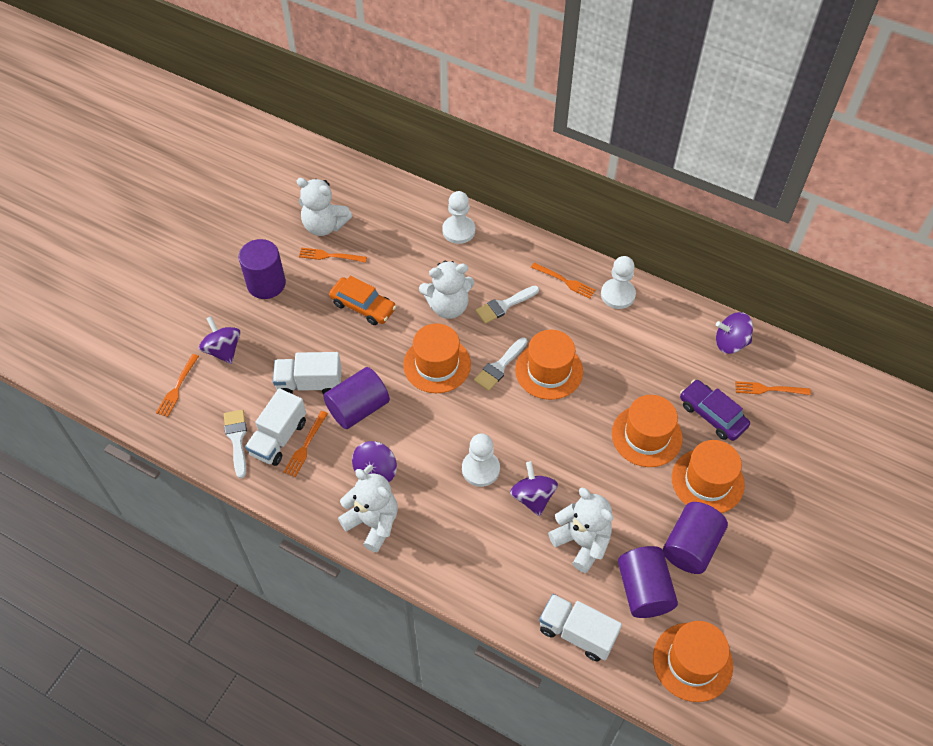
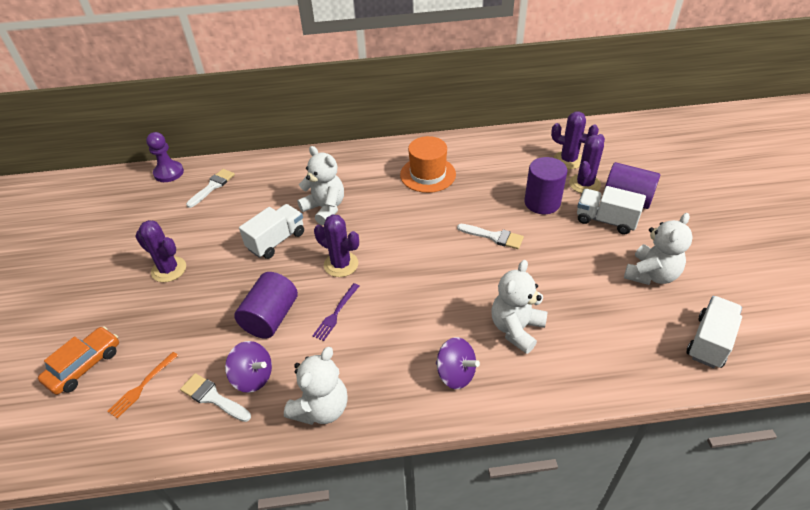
orange fork: [156,354,199,417] [284,411,328,477] [299,247,367,263] [531,263,596,299] [735,381,811,395] = 5 -> [108,352,178,419] = 1
orange hat: [403,323,471,393] [515,330,583,400] [612,395,683,467] [653,621,733,702] [672,440,745,513] = 5 -> [400,136,456,193] = 1
purple cactus: none = 0 -> [135,220,186,282] [314,215,359,277] [551,112,599,169] [569,134,605,193] = 4
purple car: [680,380,750,441] = 1 -> none = 0
purple cylinder: [239,239,286,299] [323,367,390,429] [618,546,678,618] [663,502,728,574] = 4 -> [234,272,298,339] [524,157,567,214] [604,162,660,209] = 3
purple fork: none = 0 -> [313,283,359,341] = 1
purple pawn: none = 0 -> [146,132,184,182] = 1
purple spinning top: [199,316,241,364] [352,441,397,482] [510,461,558,516] [716,312,753,354] = 4 -> [225,341,272,393] [436,337,480,389] = 2
white pawn: [442,191,475,244] [462,434,500,487] [601,256,636,309] = 3 -> none = 0

